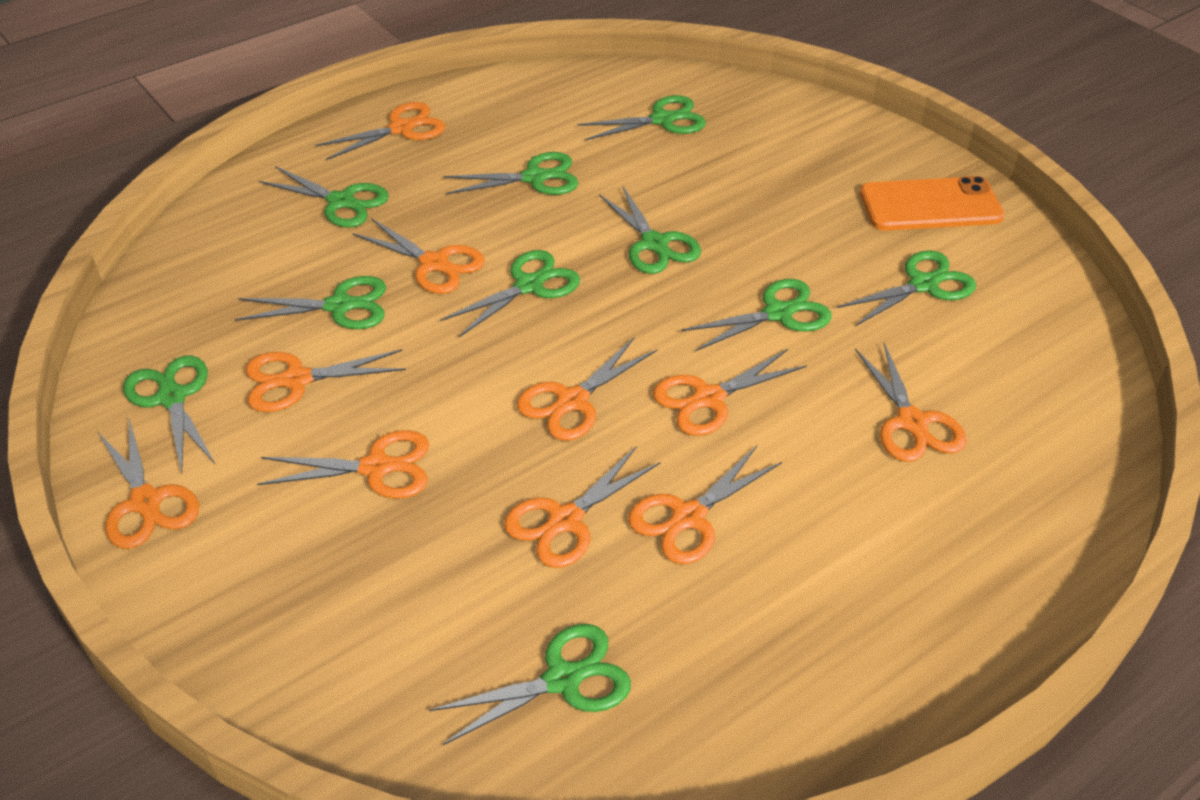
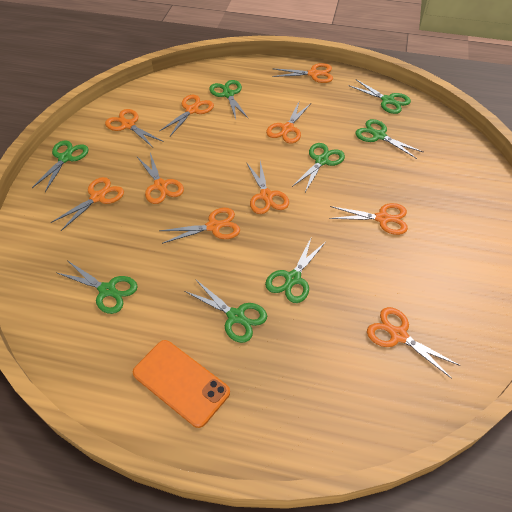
green scissors: [123,355,216,474] [235,276,386,329] [259,166,389,228] [429,624,631,745] [440,250,580,337] [443,152,578,195] [577,95,706,140] [599,185,701,274] [681,279,832,351] [837,250,976,326] = 10 -> [32,140,89,192] [57,261,138,314] [184,279,267,343] [209,80,249,119] [265,236,326,303] [292,143,345,192] [350,79,411,114] [355,119,423,159] = 8

